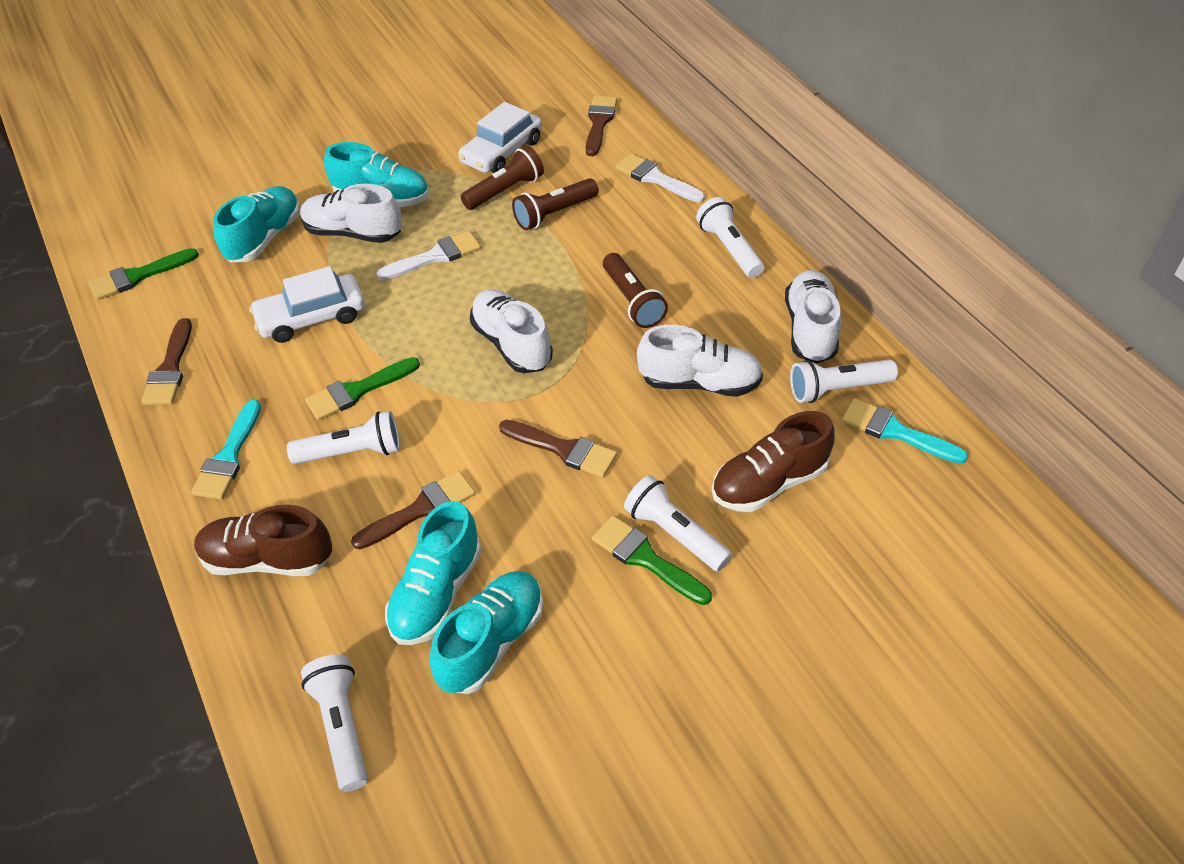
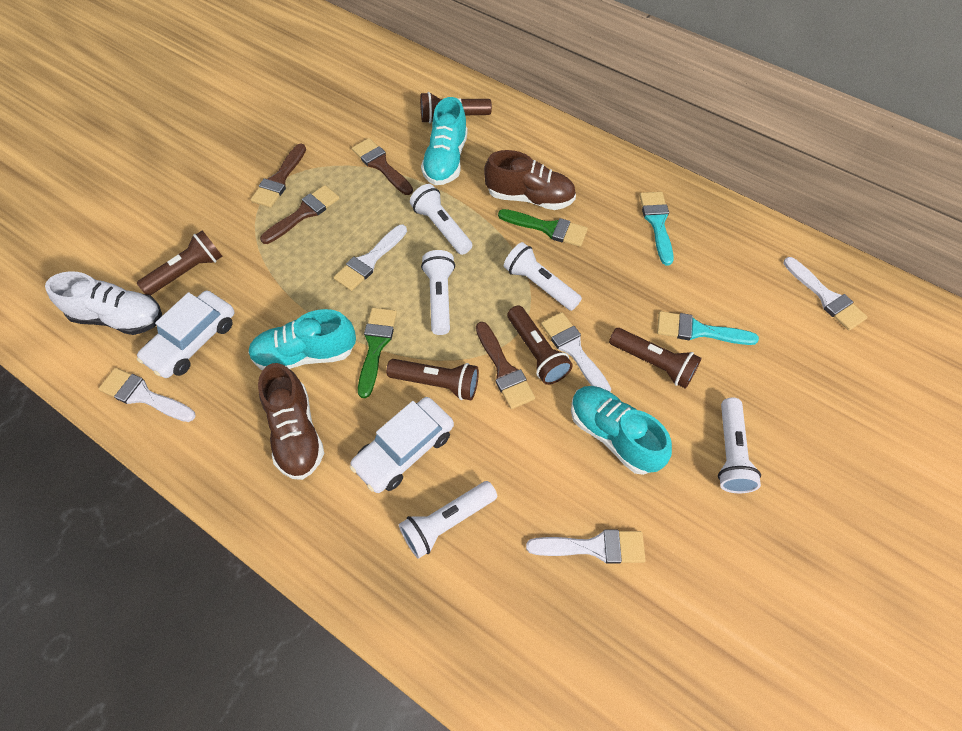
brown flashlight: [460,146,544,210] [512,178,599,230] [603,253,668,328] = 3 -> [137,230,222,295] [386,359,479,400] [420,92,492,123] [507,306,573,385] [609,328,701,389] = 5
green brush: [89,248,199,300] [305,357,420,420] [592,516,712,605] = 3 -> [358,308,397,398] [498,209,588,247] = 2
turquoise shoe: [213,186,301,262] [324,142,429,207] [385,501,482,645] [430,571,543,694] = 4 -> [248,309,356,370] [421,97,468,185] [571,386,672,475] = 3
white brush: [376,231,481,280] [615,153,705,202] = 2 -> [98,368,196,422] [334,225,407,291] [526,530,646,564] [541,312,611,392] [783,257,868,330] = 5
white shoe: [300,184,402,243] [470,289,553,373] [637,325,763,397] [785,270,841,364] = 4 -> [45,271,162,335] = 1

